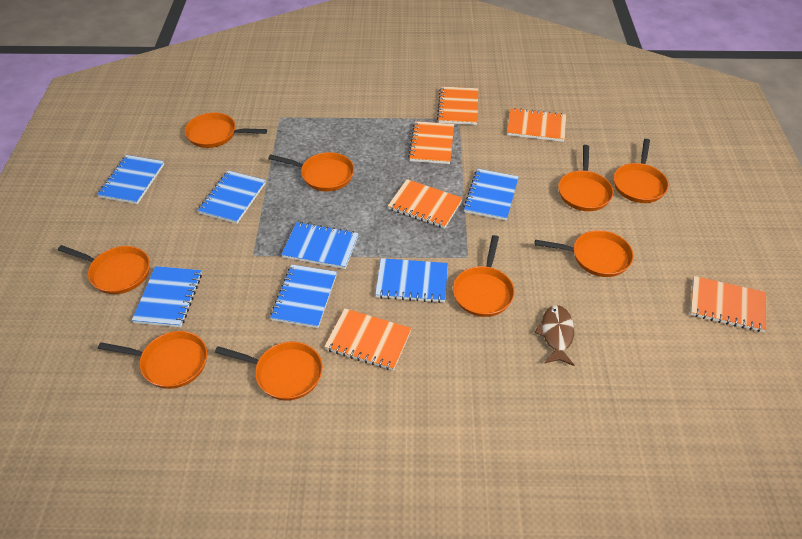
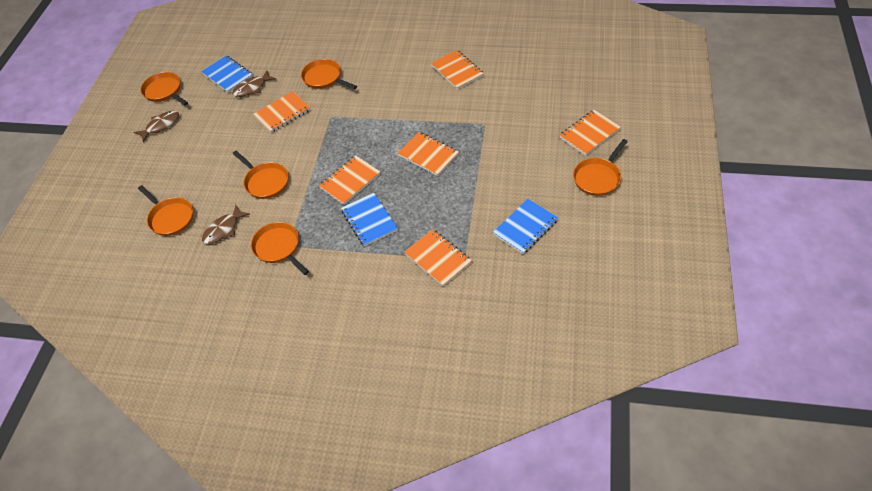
blue notebook: [97,155,164,204] [132,266,202,327] [198,171,266,224] [270,265,337,328] [281,222,358,269] [375,258,448,303] [463,169,519,221] = 7 -> [201,56,253,93] [341,193,398,246] [493,199,558,254] = 3
brown fish: [534,305,574,366] = 1 -> [134,111,179,142] [202,205,250,244] [232,70,276,97] = 3
orange pan: [58,245,150,294] [98,331,207,389] [185,112,267,148] [215,341,323,400] [268,152,354,191] [453,235,515,317] [535,230,634,277] [558,145,614,211] [614,139,669,203] = 9 -> [138,185,193,236] [140,72,188,105] [232,151,288,199] [251,222,309,275] [301,59,357,89] [573,139,628,196] = 6

